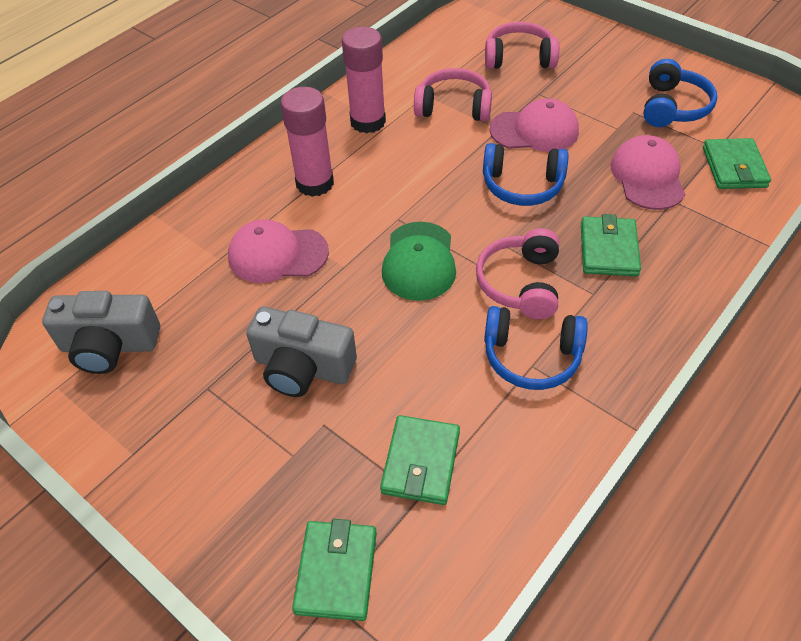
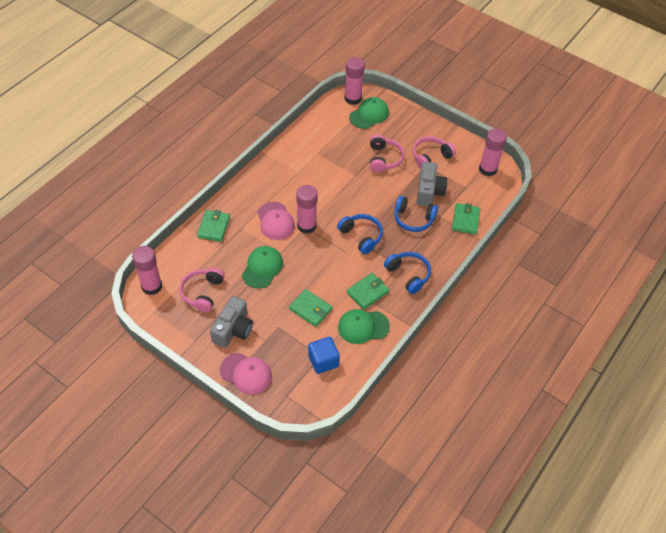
blue cube: none = 0 -> [308,337,340,374] = 1
green cap: [382,222,456,301] = 1 -> [242,246,283,288] [338,309,390,344] [349,97,389,129] = 3
pink cap: [228,219,329,283] [490,98,579,152] [610,135,685,210] = 3 -> [220,353,272,395] [257,202,295,240] = 2
pink glue stick: [281,87,334,197] [342,27,386,134] = 2 -> [132,246,162,295] [296,185,318,234] [344,57,365,105] [479,128,507,176] = 4

